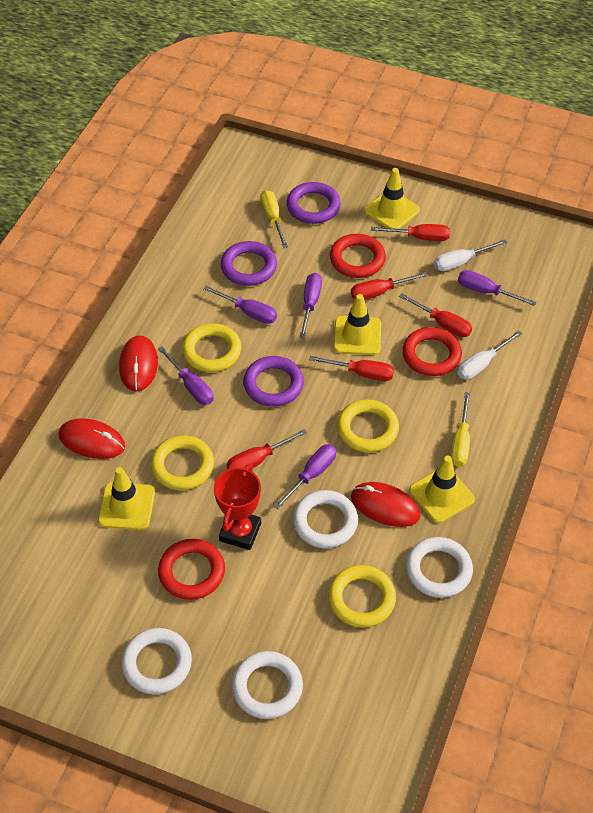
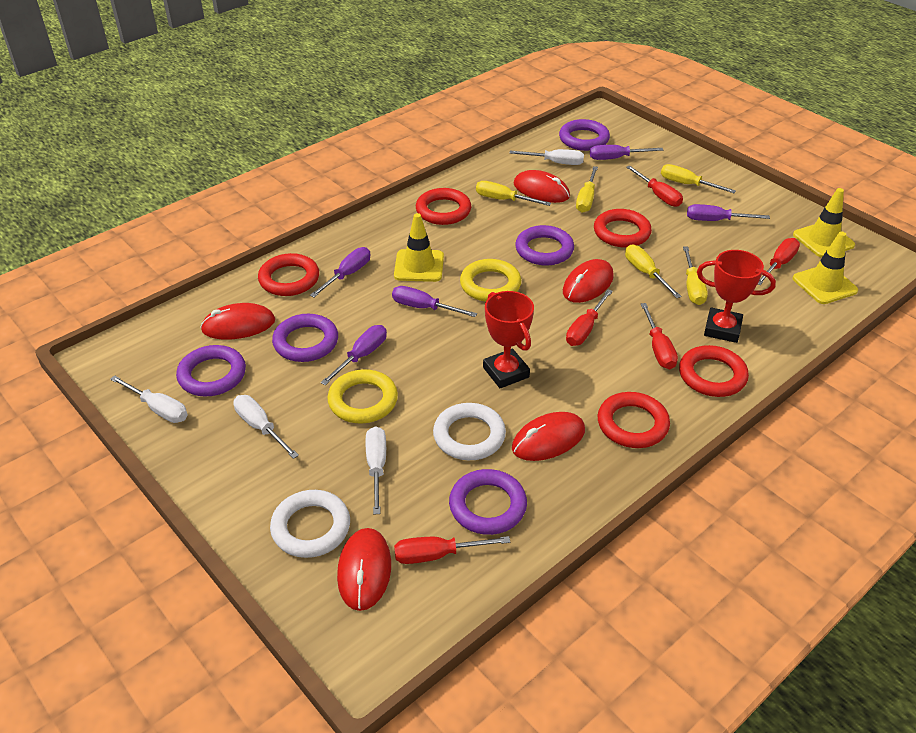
purple ring: [221,241,277,286] [243,356,304,407] [286,182,341,224] = 3 -> [176,345,246,396] [272,314,338,362] [449,469,527,535] [515,225,574,265] [559,119,610,151] = 5
red mouse: [59,418,125,459] [119,335,158,392] [351,482,420,527] = 3 -> [200,303,275,340] [337,528,391,611] [512,412,585,461] [514,170,570,203] [563,259,614,303] = 5
red ring: [158,539,225,600] [330,234,386,278] [402,327,462,376] = 3 -> [258,253,319,296] [416,188,471,225] [594,209,652,248] [598,392,670,448] [679,345,749,397] = 5
red trophy: [214,464,261,550] = 1 -> [483,291,534,388] [697,250,776,343] = 2
white ring: [121,628,192,694] [232,651,303,719] [293,490,358,548] [406,537,473,598] = 4 -> [270,490,350,558] [433,403,506,460] = 2
white screwdriver: [434,239,507,271] [457,330,522,380] = 2 -> [110,375,188,423] [233,395,299,459] [365,426,386,515] [510,149,584,165] = 4
yellow ring: [151,435,214,490] [182,323,241,372] [328,565,396,628] [337,399,399,453] = 4 -> [327,369,398,423] [460,259,521,302] = 2
yellow screwdriver: [260,190,288,248] [451,392,470,467] = 2 -> [476,181,551,206] [576,166,598,213] [625,245,681,298] [661,164,736,193] [683,247,708,305] = 5
yellow traffic cone: [98,467,155,530] [334,294,381,355] [364,168,420,229] [409,456,475,523] = 4 -> [394,213,444,282] [793,188,855,257] [793,232,858,304] = 3

